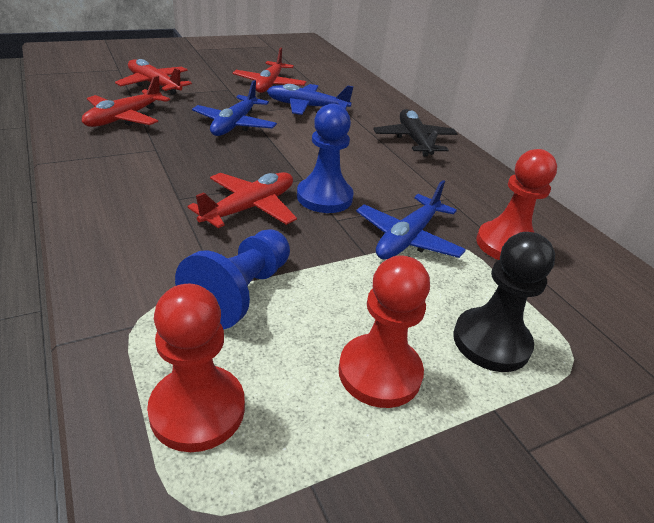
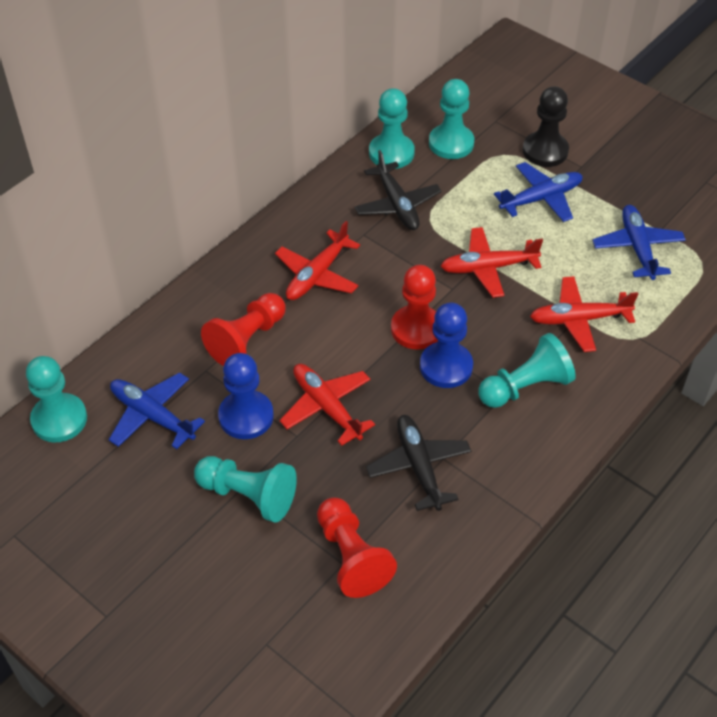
black plane: [373,109,458,156] = 1 -> [354,150,441,230] [366,415,471,511] = 2
turquoise pawn: none = 0 -> [26,356,87,442] [194,456,297,523] [369,88,415,169] [429,79,474,159] [478,333,576,408] = 5

